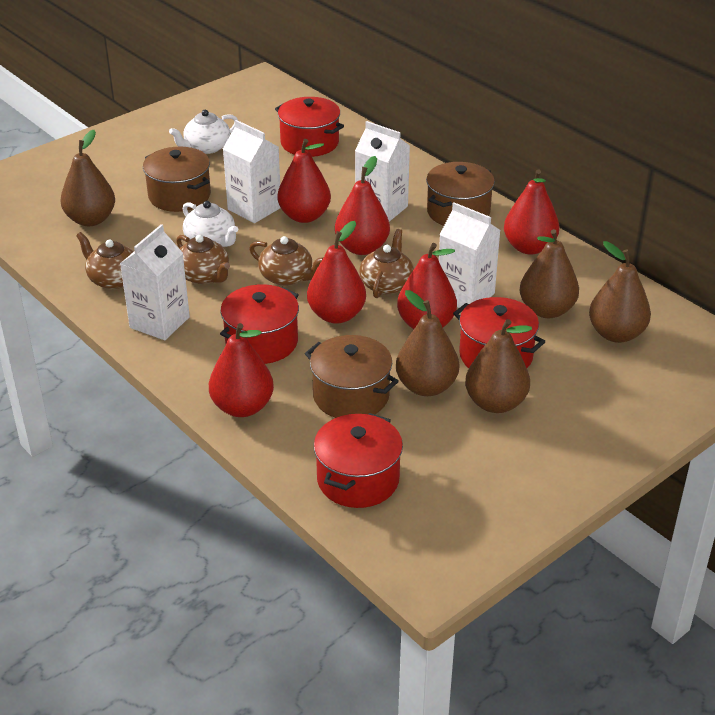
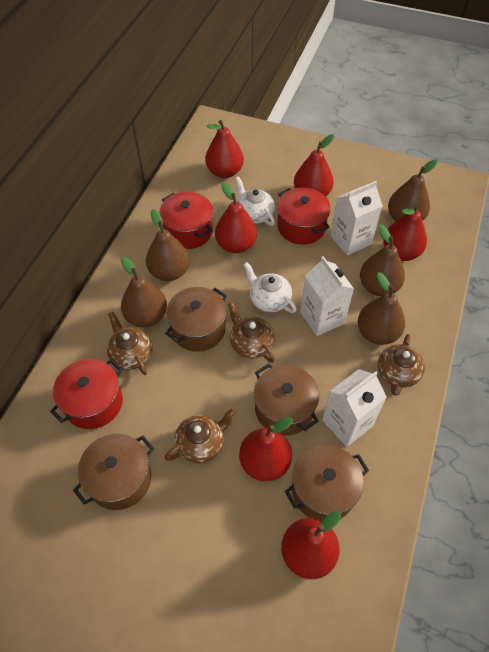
brown pot: [143,147,211,212] [305,335,399,418] [426,162,495,226] = 3 -> [73,434,154,510] [165,287,227,352] [254,364,319,436] [285,445,369,521] = 4
red pot: [220,284,299,364] [275,97,344,157] [314,413,403,508] [453,297,545,368] = 4 -> [50,359,123,429] [159,192,213,249] [277,187,331,245] = 3
white carton: [120,224,190,340] [223,120,281,223] [355,121,410,222] [439,202,501,308] = 4 -> [300,256,354,336] [322,369,387,447] [330,181,383,256] = 3

